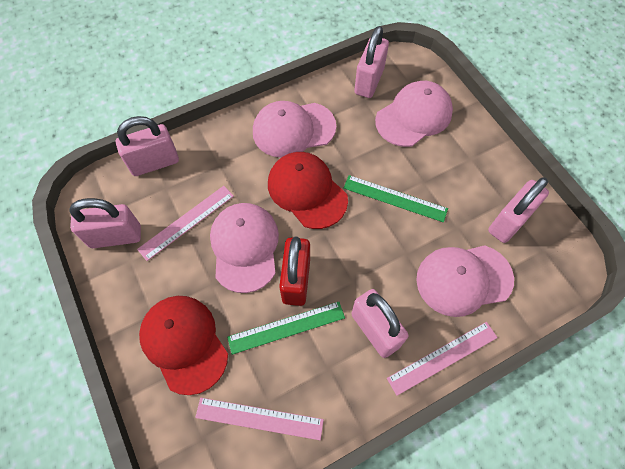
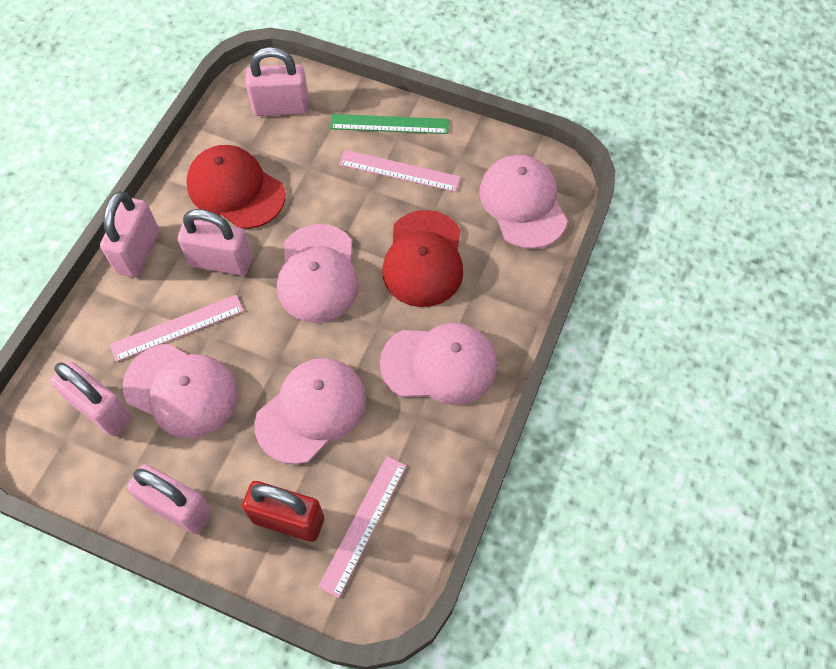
green ruler: [227,302,345,355] [344,175,448,222] = 2 -> [330,114,449,134] = 1
pink cap: [210,203,279,293] [253,101,336,158] [375,81,453,147] [416,245,514,317] = 4 -> [123,344,238,439] [254,358,366,464] [277,224,359,323] [380,323,497,405] [480,155,567,249] = 5

